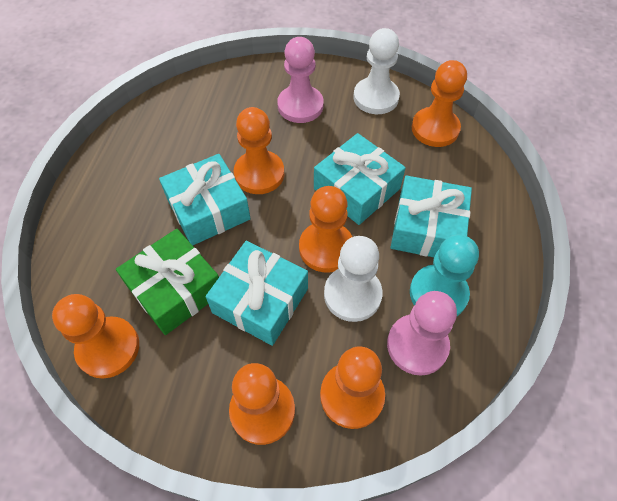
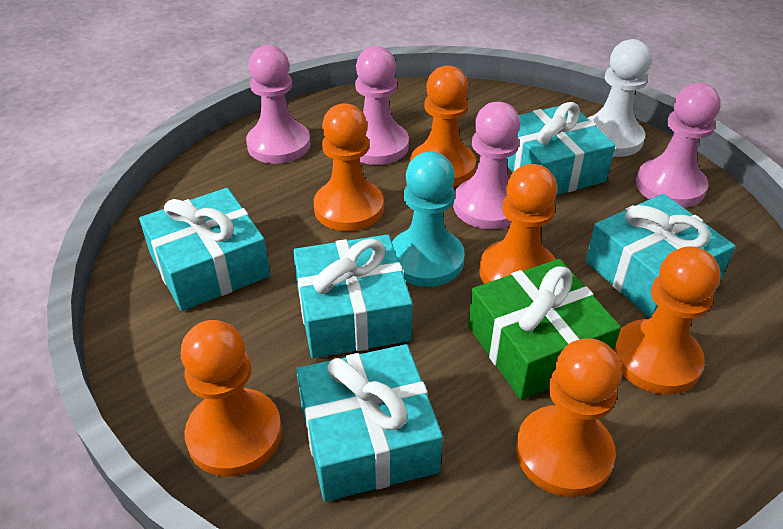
pink pawn: [277,37,324,123] [387,291,457,376] = 2 -> [246,45,311,164] [355,46,409,165] [453,102,520,229] [636,83,721,208] = 4
turquoise gift: [159,154,251,246] [205,241,308,346] [314,133,406,225] [391,175,472,257] = 4 -> [139,188,270,311] [293,234,413,358] [296,344,443,502] [507,102,615,195] [586,194,735,318] = 5
white pawn: [324,236,383,322] [353,28,400,114] = 2 -> [588,39,651,157] = 1

